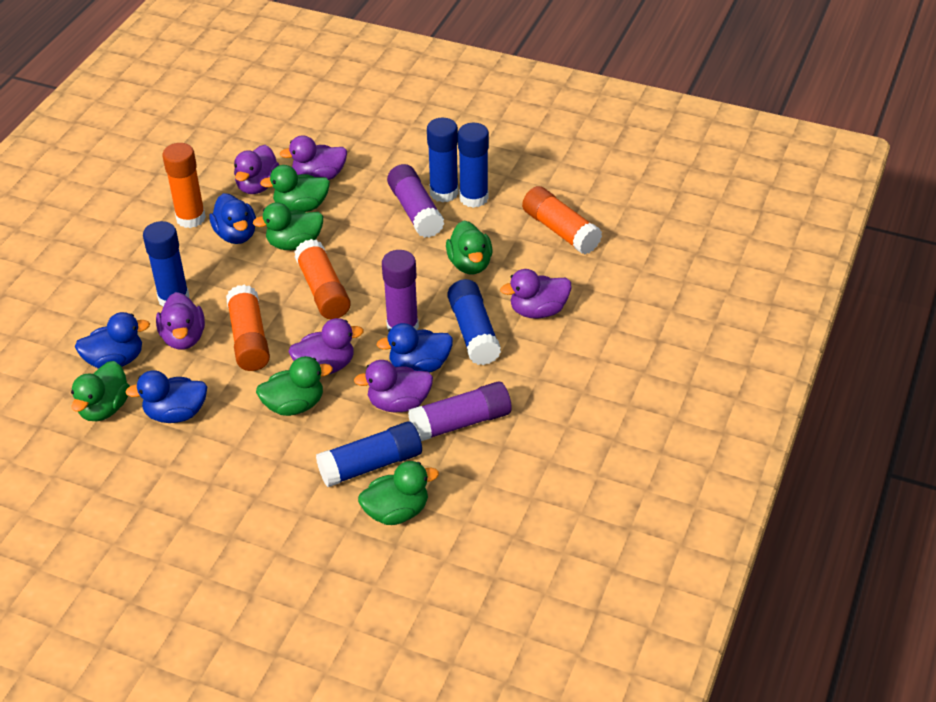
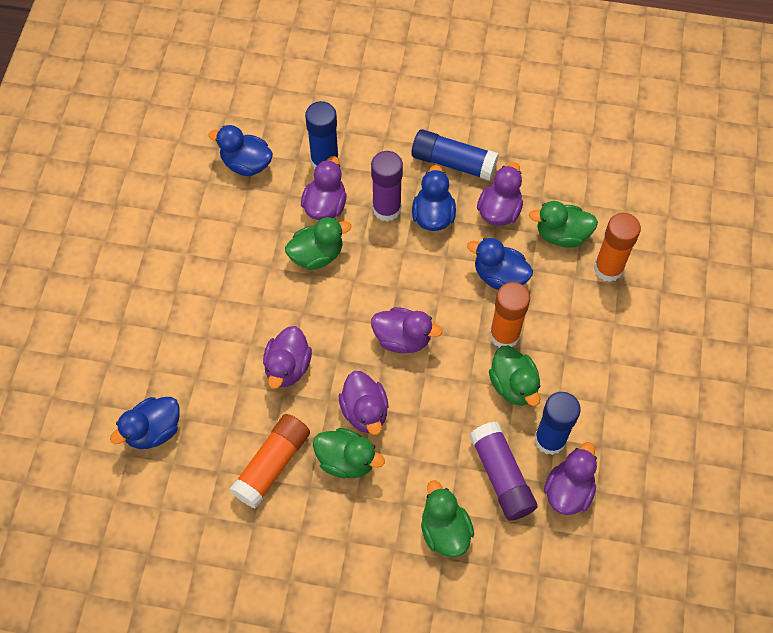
blue glue stick: [143,221,190,306] [316,422,422,487] [427,118,459,202] [447,279,501,365] [458,123,489,208] = 5 -> [305,101,339,169] [411,129,499,181] [535,392,581,455] = 3
green duck: [71,361,130,421] [253,202,323,250] [256,356,333,416] [260,165,330,212] [358,461,439,525] [446,220,493,274] = 6 -> [285,217,351,270] [313,428,385,478] [421,480,474,557] [489,346,540,406] [529,201,598,248] = 5
orange glue stick: [162,143,206,228] [226,285,270,371] [294,239,351,319] [522,186,602,254] = 4 -> [229,414,310,508] [490,282,530,348] [594,213,641,282] = 3
purple glue stick: [382,250,419,333] [387,164,445,238] [408,382,512,441] = 3 -> [371,151,403,222] [469,422,538,521] = 2

